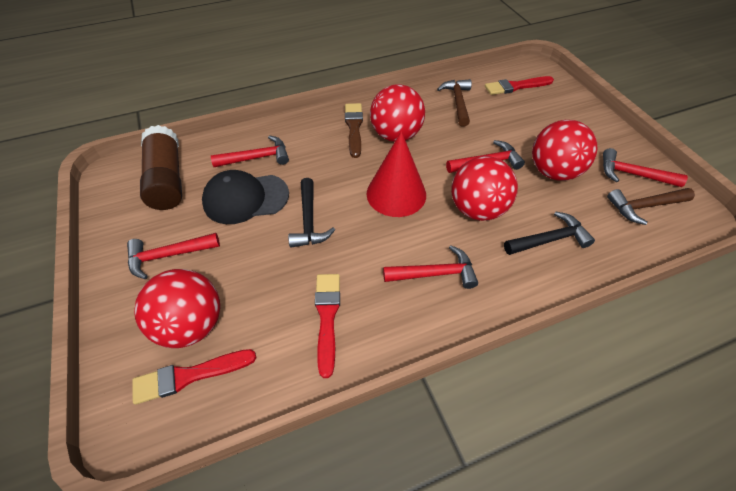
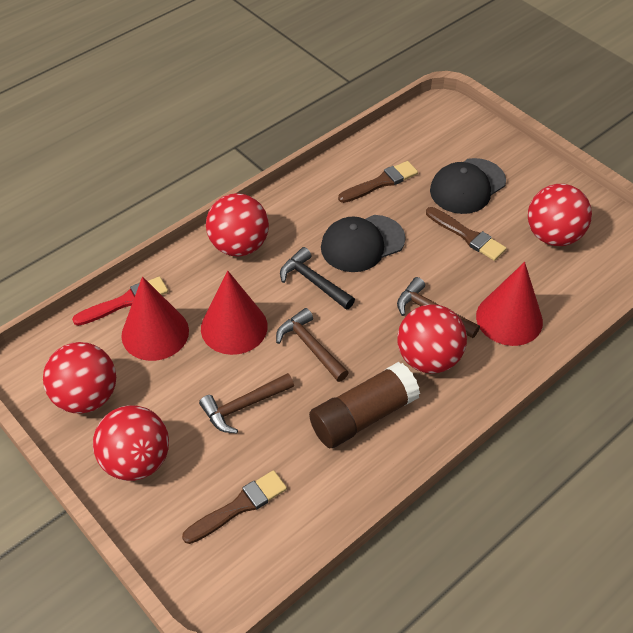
black cap: [202,170,289,224] = 1 -> [321,215,405,272] [430,158,506,214] = 2
black hammer: [288,178,335,248] [504,212,595,255] = 2 -> [280,247,355,310] = 1
brown brush: [345,103,363,158] = 1 -> [182,470,287,544] [338,161,418,203] [426,207,507,261] = 3
brown hammer: [437,79,472,127] [607,188,695,225] = 2 -> [199,373,294,433] [276,308,349,382] [397,277,480,338] = 3
red ball: [134,269,220,348] [370,84,425,142] [451,156,518,221] [532,120,597,181] = 4 -> [43,342,116,414] [93,405,169,481] [206,193,269,257] [397,304,467,374] [528,184,592,246] = 5
red brush: [132,349,256,405] [315,274,340,378] [485,76,554,95] = 3 -> [72,276,168,326] = 1
red cone: [367,131,426,217] = 1 -> [121,276,189,361] [201,271,268,355] [476,262,543,346] = 3
red hammer: [127,233,220,279] [211,135,289,167] [383,245,478,289] [446,140,525,173] [603,148,688,187] = 5 -> none = 0

